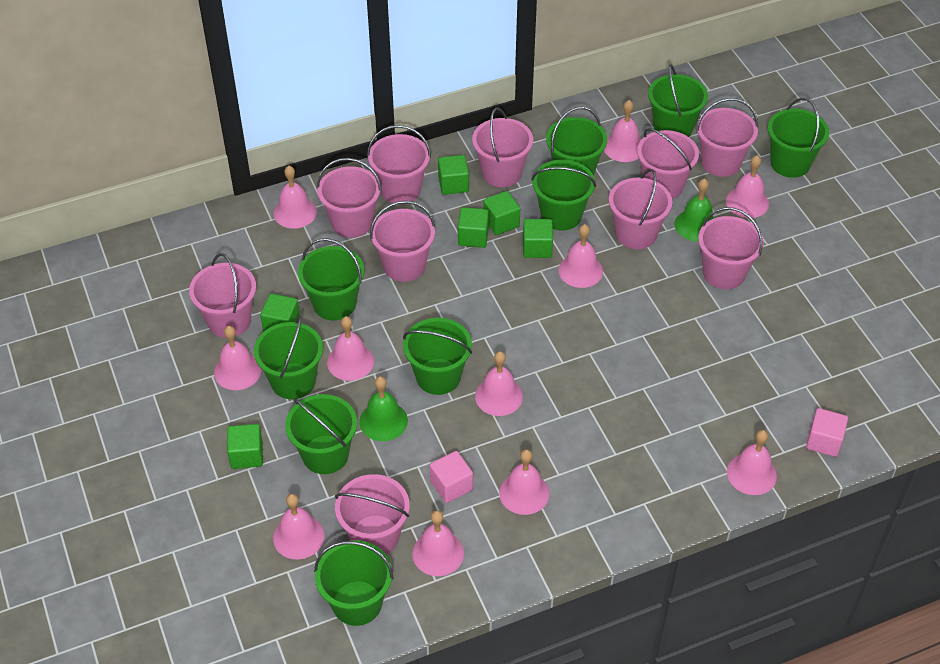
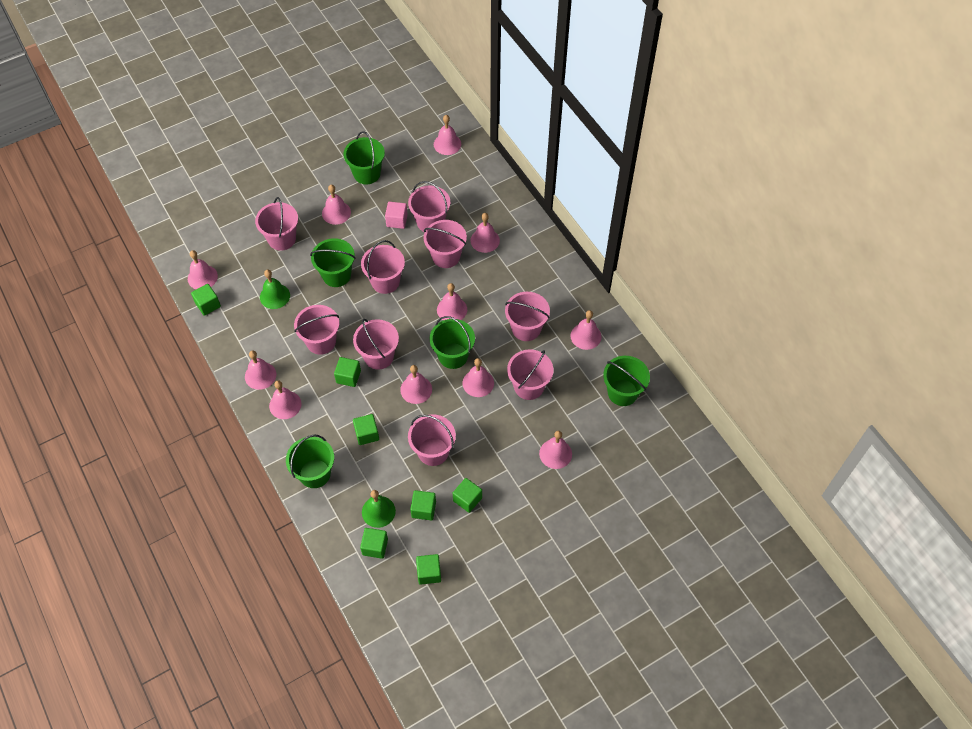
green bucket: [254,315,323,399] [285,394,357,474] [298,238,364,320] [314,540,394,626] [403,318,472,395] [531,160,596,231] [546,107,607,176] [648,64,708,137] [768,98,829,178] = 9 -> [286,435,334,488] [310,238,355,287] [343,131,385,184] [430,316,475,369] [603,356,650,406] = 5
green cube: [227,424,263,469] [260,293,300,332] [438,155,469,195] [458,207,489,248] [483,191,520,235] [523,219,553,258] = 6 -> [191,284,221,316] [334,357,361,387] [353,414,379,445] [360,528,388,559] [410,490,436,520] [416,554,441,584] [453,478,482,513] = 7
pink bucket: [189,253,256,338] [317,158,382,238] [335,474,410,554] [367,125,431,204] [370,201,435,282] [472,107,533,187] [609,169,672,249] [637,128,699,199] [696,98,758,177] [698,207,764,289] = 10 -> [255,197,298,251] [294,305,339,355] [353,319,399,370] [361,240,405,294] [408,181,450,232] [408,414,456,466] [424,220,467,268] [505,292,550,341] [507,349,553,400] = 9
pink cube: [430,451,473,503] [806,408,848,457] = 2 -> [385,202,408,229] = 1

